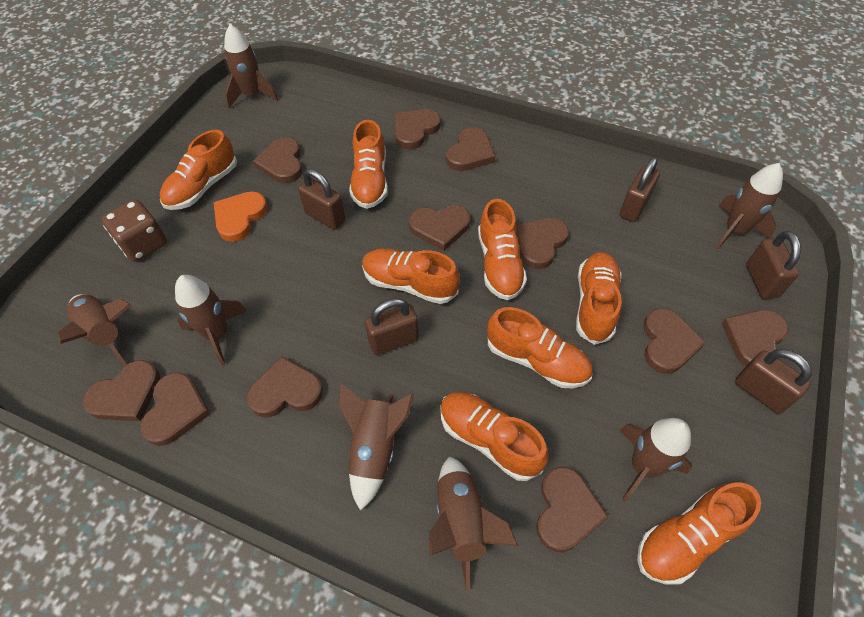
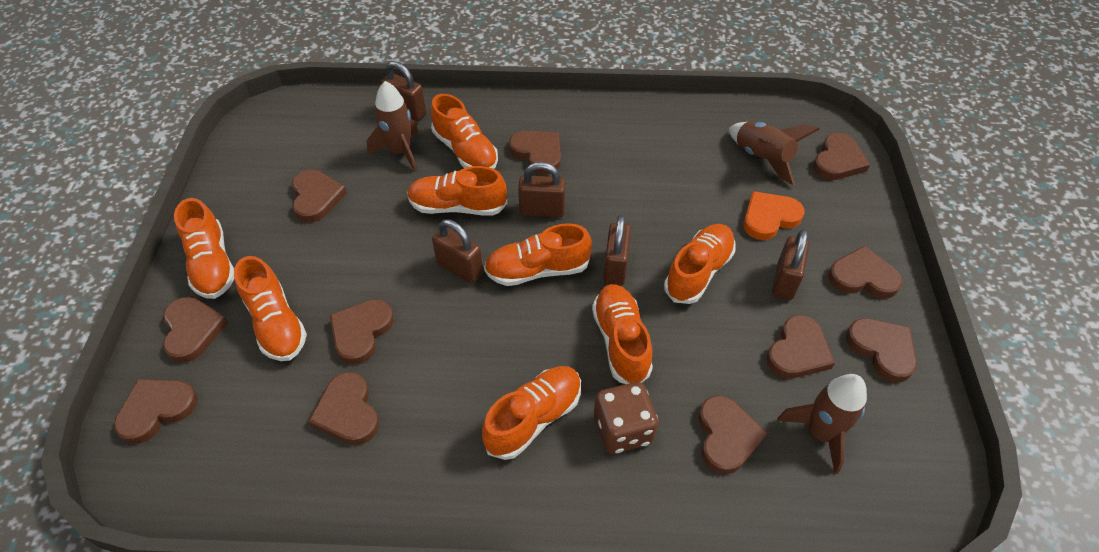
brown rocket: [58,294,132,367] [175,275,247,366] [224,24,278,108] [338,383,414,511] [429,456,519,590] [619,418,692,502] [716,163,783,249] = 7 -> [367,81,419,172] [729,122,820,185] [777,374,867,474] = 3

